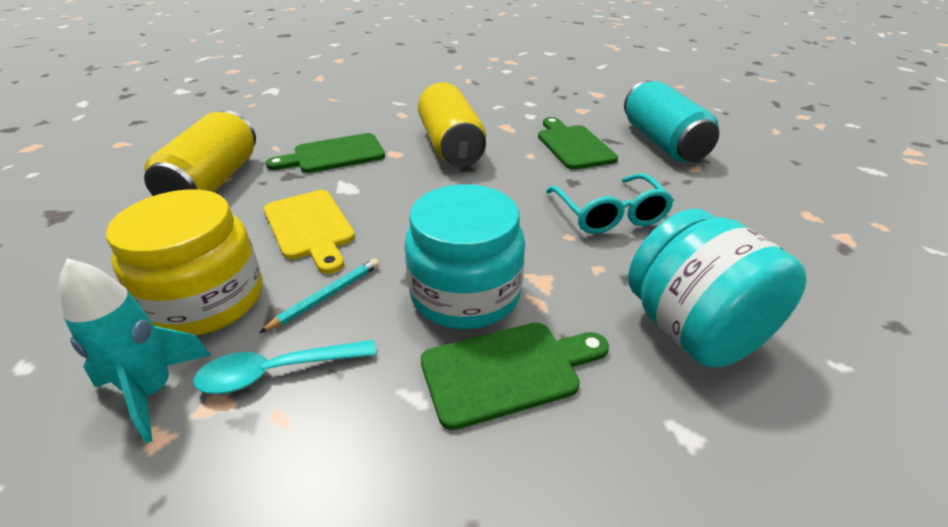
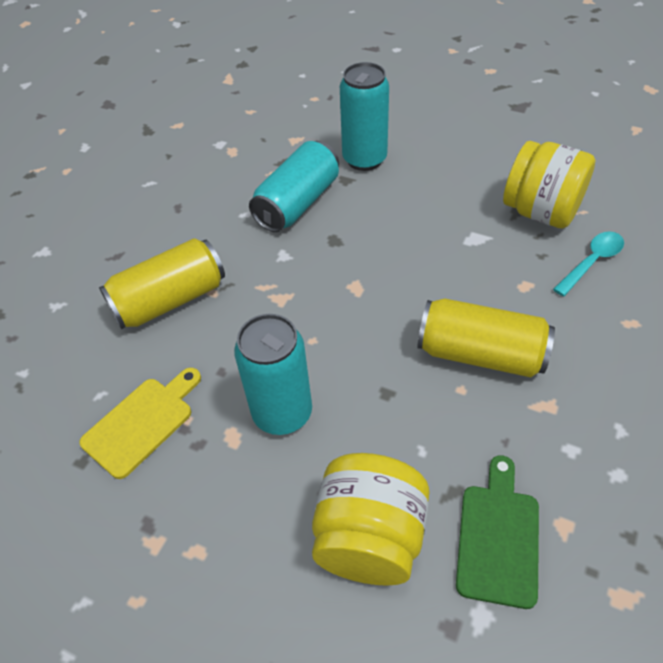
green cutting board: [266,133,385,173] [421,323,609,430] [538,117,618,170] = 3 -> [456,455,539,609] = 1
turquoise can: [624,80,719,162] = 1 -> [234,314,312,435] [249,141,339,232] [340,62,389,171] = 3
turquoise glasses: [546,173,674,234] = 1 -> none = 0
turquoise jar: [404,184,525,329] [628,209,807,367] = 2 -> none = 0
turquoise pencil: [259,259,379,333] = 1 -> none = 0
turquoise rocket: [59,258,211,443] = 1 -> none = 0
yellow jar: [106,189,263,335] = 1 -> [312,453,430,586] [503,141,595,228] = 2

